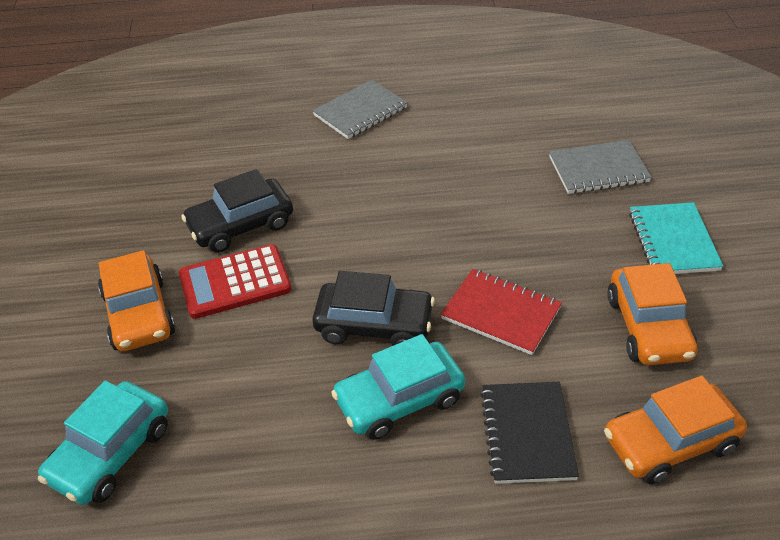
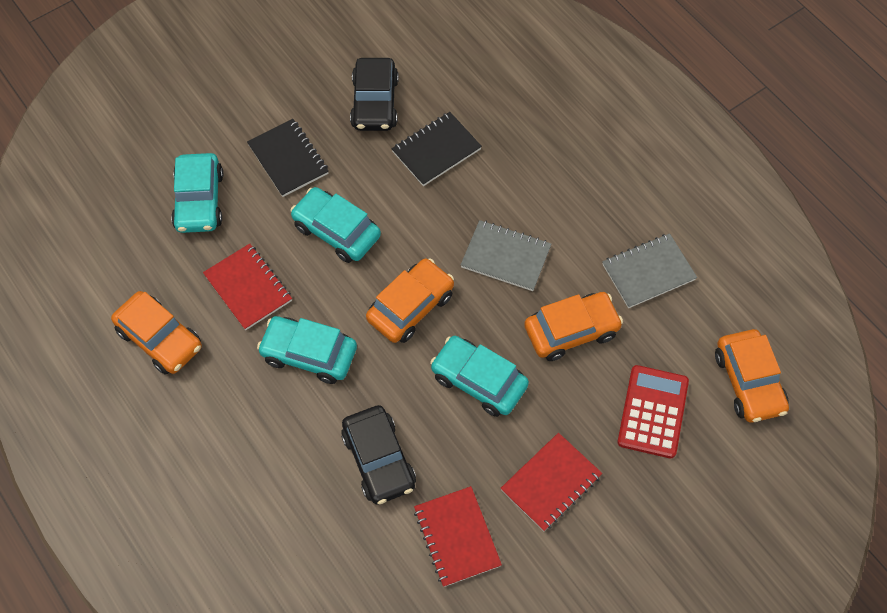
black notebook: [480,382,579,484] = 1 -> [247,119,329,197] [391,112,482,186] = 2
orange car: [98,250,175,351] [604,376,747,484] [607,263,698,365] = 3 -> [111,291,202,375] [366,258,454,343] [524,292,623,361] [715,329,789,423] = 4
red notebook: [441,269,562,355] = 1 -> [203,244,292,330] [414,486,502,587] [500,433,602,531] = 3
turquoise car: [38,381,168,505] [331,334,465,440] = 2 -> [171,153,223,233] [257,316,357,384] [290,187,381,263] [430,336,529,417] = 4
turquoise notebook: [629,202,723,274] = 1 -> none = 0

